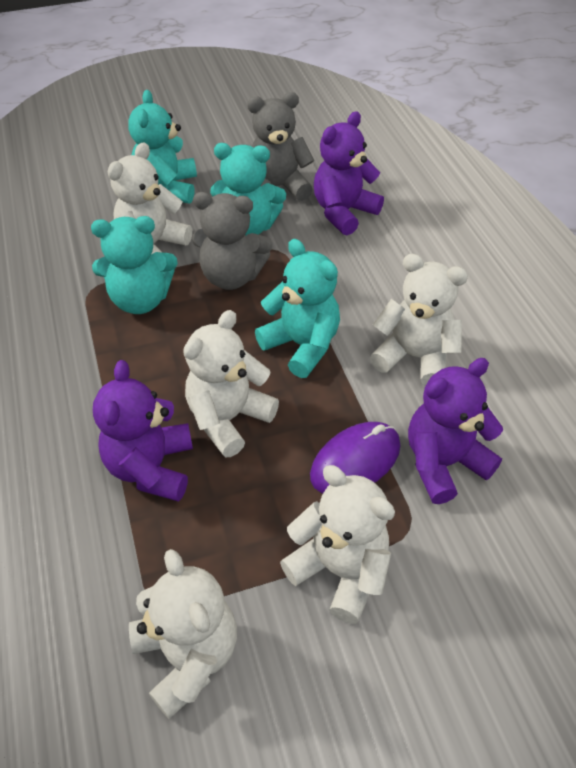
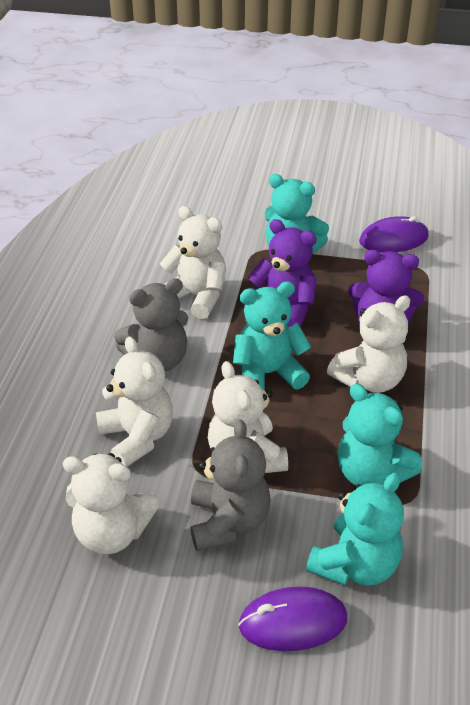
purple mouse: [310,422,400,493] = 1 -> [238,587,347,651] [359,216,429,253] = 2
purple teddy bear: [93,360,193,502] [314,111,384,235] [408,358,503,504] = 3 -> [244,219,317,328] [348,250,424,324] = 2

